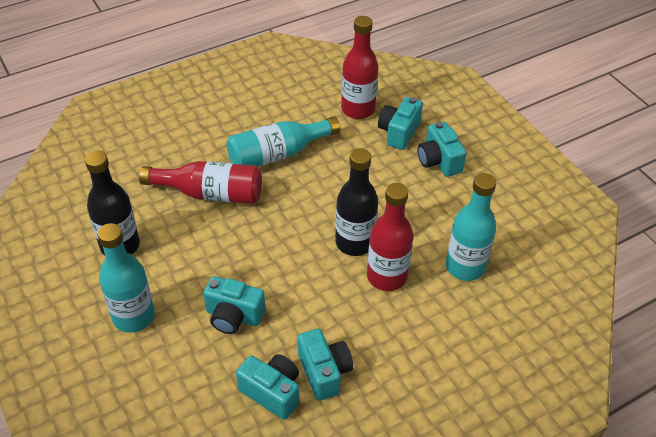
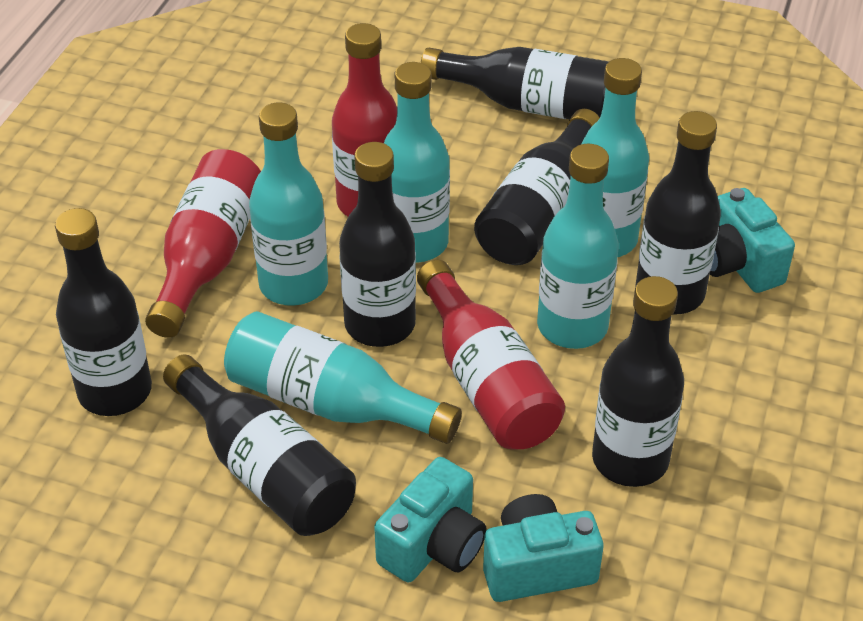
black bottle: [85,151,140,256] [335,148,378,256] = 2 -> [55,208,152,416] [163,354,356,536] [339,142,416,347] [421,47,610,119] [474,109,600,265] [592,276,684,487] [636,111,721,315] = 7
turquoise bottle: [98,223,155,333] [227,116,340,167] [446,173,496,281] = 3 -> [224,311,462,444] [249,102,328,305] [384,62,450,263] [537,144,619,349] [582,58,649,257] = 5
turquoise camera: [203,276,265,334] [236,354,299,420] [298,329,353,401] [378,97,423,150] [417,121,467,177] = 5 -> [374,457,487,582] [483,494,604,602] [710,188,795,293] = 3

